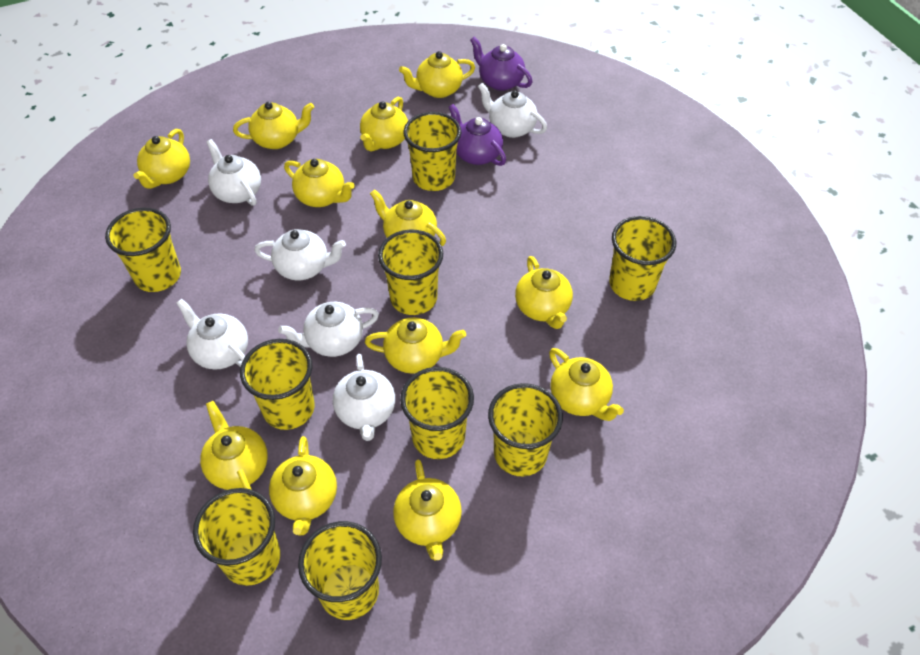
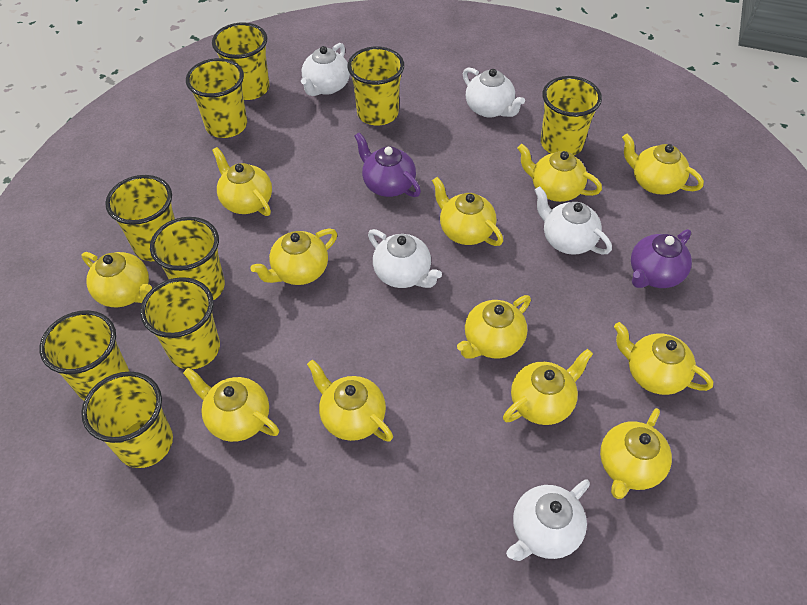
white teapot: [176,299,248,370] [207,139,261,206] [254,229,346,281] [278,302,379,357] [333,354,395,441] [478,83,547,138] = 6 -> [301,43,350,96] [368,229,442,288] [463,67,525,118] [506,479,590,561] [534,187,612,254] = 5

